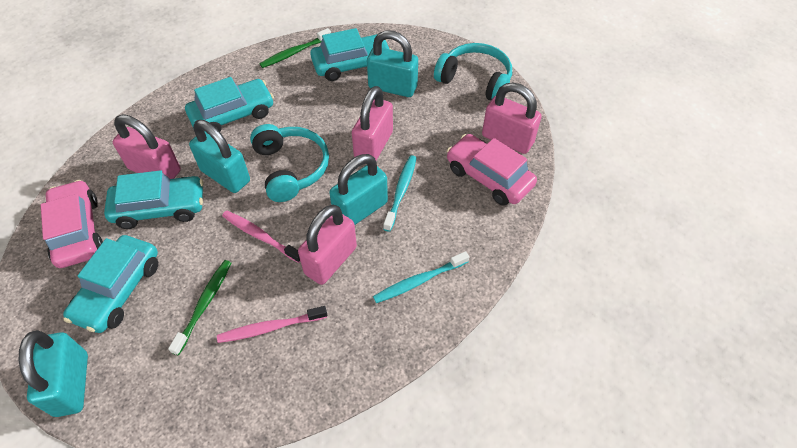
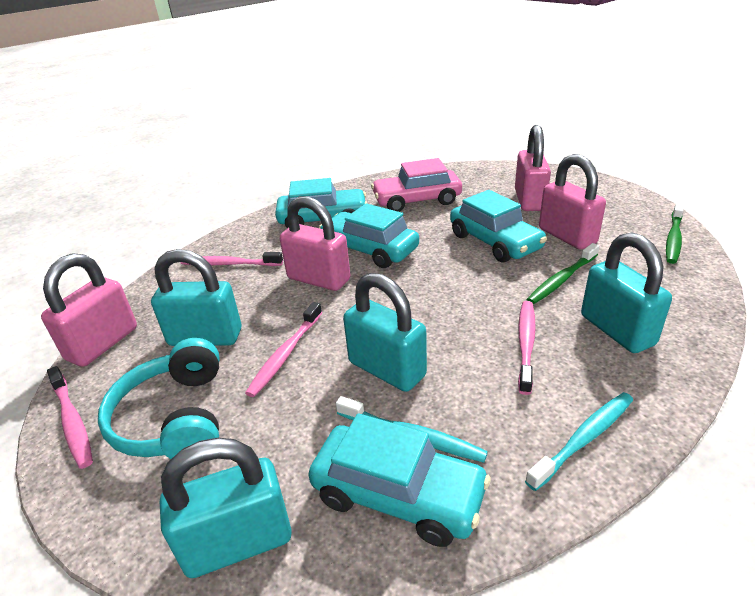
pink car: [41,180,103,268] [447,134,537,206] = 2 -> [371,158,462,212] = 1
pink toothbrush: [217,306,327,343] [222,210,301,263] = 2 -> [47,366,93,469] [181,252,283,266] [245,302,322,397] [518,301,536,395] = 4
turquoise headphones: [250,124,329,202] [434,43,512,100] = 2 -> [98,338,219,459] = 1

